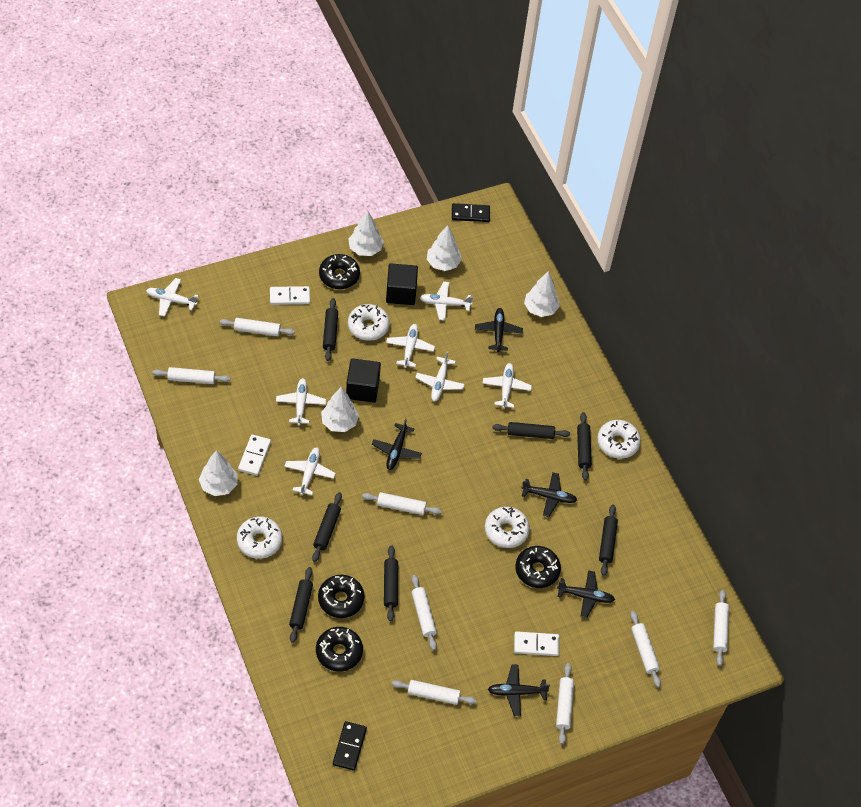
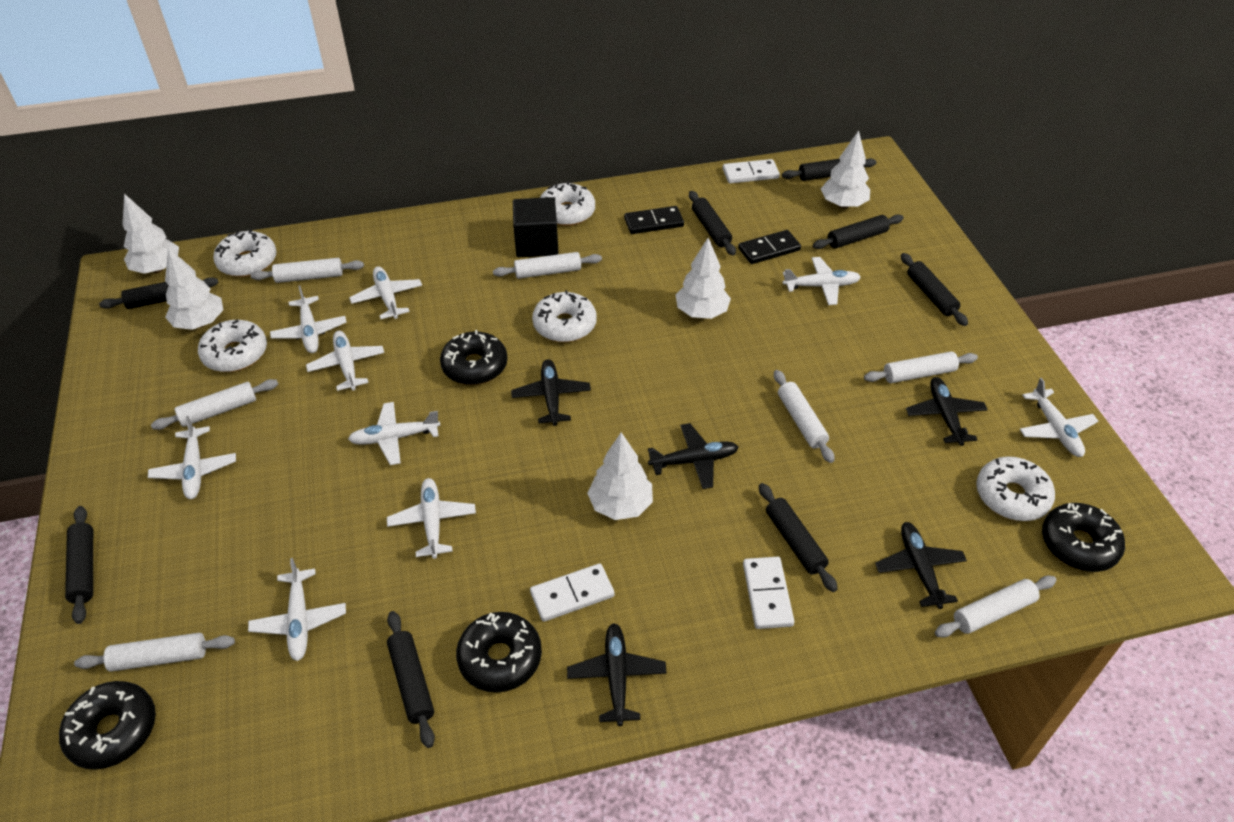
black cube: [346,358,381,403] [386,263,418,305] = 2 -> [513,197,558,257] = 1
black rolling pin: [289,567,313,643] [312,492,342,562] [323,298,338,361] [384,545,398,621] [492,422,570,439] [577,412,592,480] [599,504,618,576] = 7 -> [65,506,93,624] [99,277,218,309] [387,611,435,748] [689,191,736,255] [759,483,838,592] [782,158,876,181] [813,215,904,249] [901,253,968,326] = 8
white donut: [237,517,282,559] [348,304,390,341] [485,507,530,548] [597,420,641,459] = 4 -> [198,320,267,372] [213,229,277,277] [532,290,597,342] [540,181,595,226] [976,456,1055,521] = 5
white plane: [146,278,199,317] [276,378,326,425] [284,447,336,495] [386,324,435,368] [415,351,465,401] [419,282,473,321] [482,363,532,409] = 7 -> [148,416,236,499] [248,558,346,661] [270,285,347,353] [306,331,384,391] [348,402,441,465] [349,266,422,319] [387,478,476,559] [783,257,861,305] [1020,378,1098,457] = 9
white rolling pin: [152,367,230,384] [220,318,295,336] [362,492,441,515] [392,680,476,705] [412,575,437,650] [556,663,574,744] [630,611,661,687] [713,590,729,666] = 8 -> [74,633,235,672] [151,379,278,430] [251,258,364,283] [493,252,602,279] [774,370,834,463] [864,351,978,383] [935,576,1057,637] = 7

